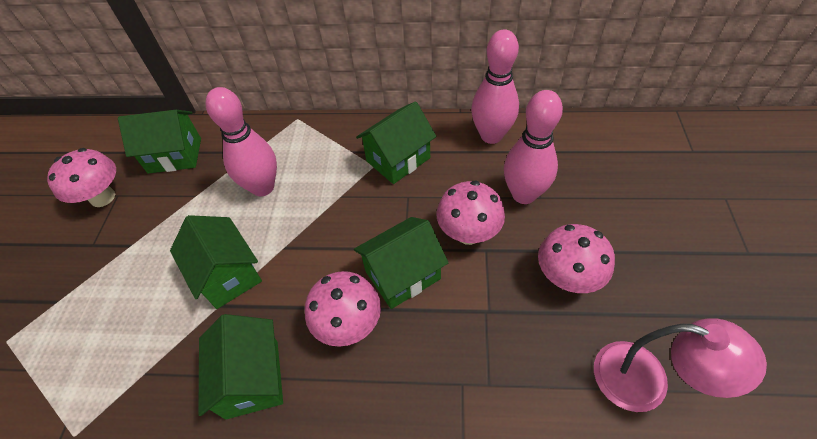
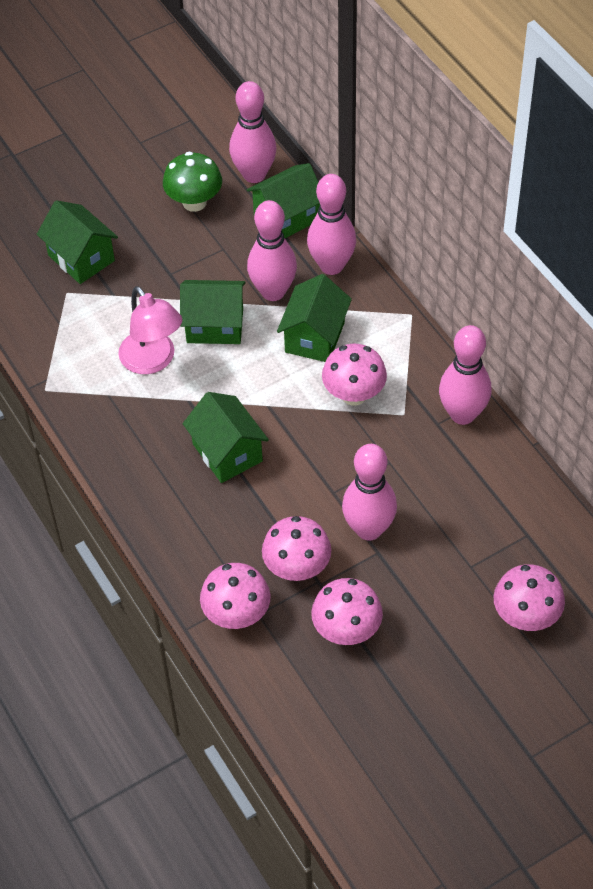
green mushroom: none = 0 -> [163,152,222,212] = 1
pink bowling pin: [205,87,277,196] [471,29,519,144] [504,90,563,204] = 3 -> [229,81,277,183] [247,200,297,301] [307,174,356,275] [342,444,397,541] [439,325,492,425] = 5
pink mushroom: [47,148,116,207] [305,271,381,347] [437,180,505,245] [538,224,615,293] = 4 -> [200,563,271,629] [262,516,331,581] [311,578,383,645] [322,344,387,406] [494,564,565,631] = 5

